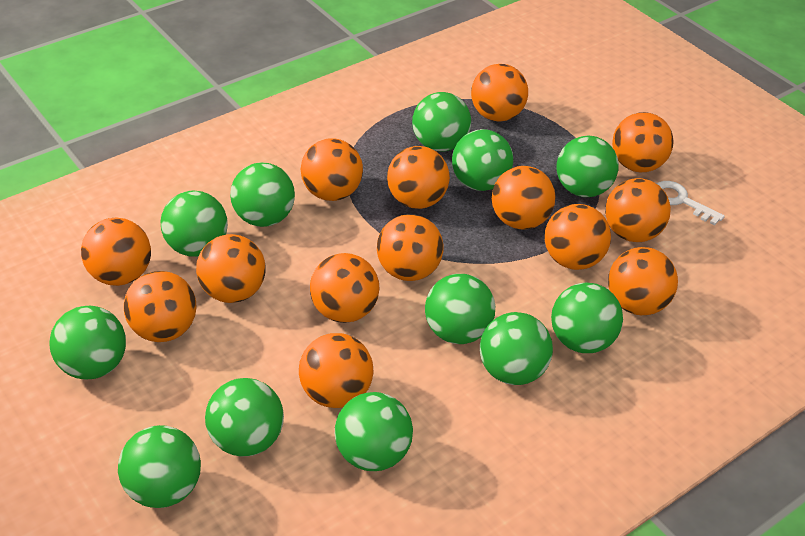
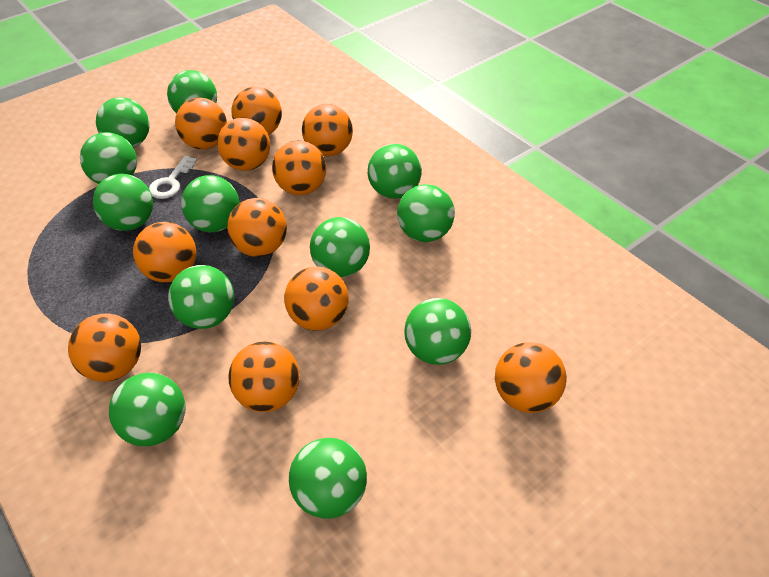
orange ball: [81,218,151,286] [124,271,197,342] [196,234,266,303] [299,333,374,408] [301,138,363,201] [310,253,379,323] [377,214,444,281] [387,146,450,209] [471,64,528,121] [492,166,555,230] [545,204,611,270] [605,178,671,242] [608,247,678,315] [612,112,674,172] = 14 -> [68,314,141,382] [133,222,196,282] [175,98,227,150] [217,118,270,171] [227,198,287,257] [228,341,300,412] [231,86,282,135] [272,141,326,195] [284,266,348,331] [302,104,353,156] [495,342,566,413] = 11

